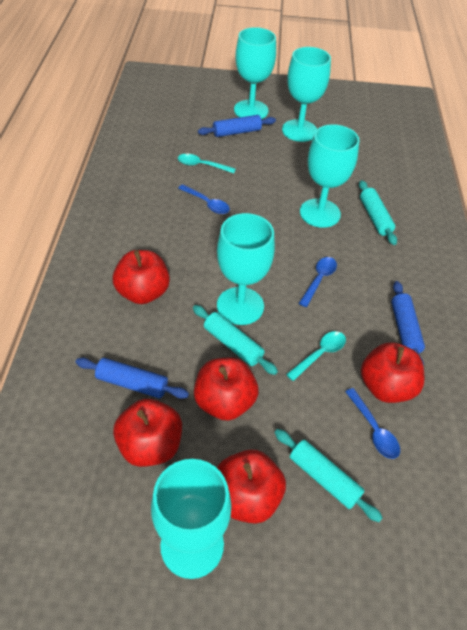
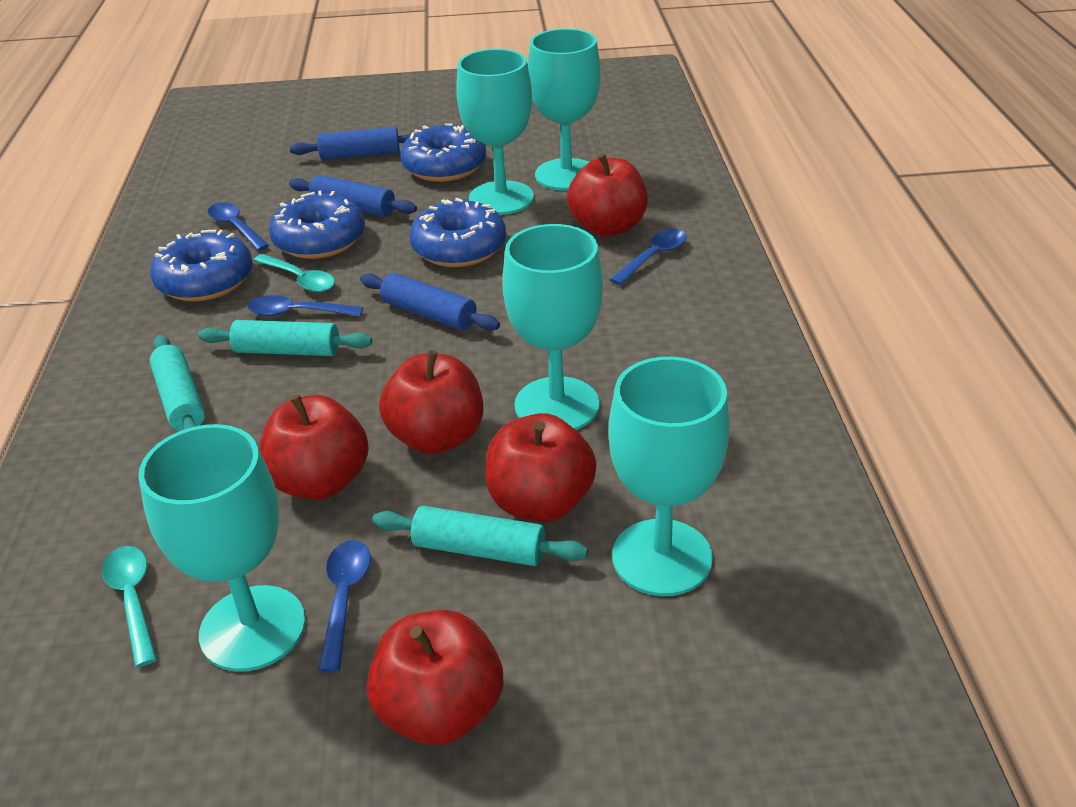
blue donut: none = 0 -> [150,230,253,302] [269,191,365,259] [400,123,486,182] [409,198,506,267] = 4
blue spoon: [178,184,230,214] [299,257,337,307] [345,388,400,459] = 3 -> [208,202,269,251] [247,295,363,316] [319,540,371,672] [610,229,686,285] = 4

